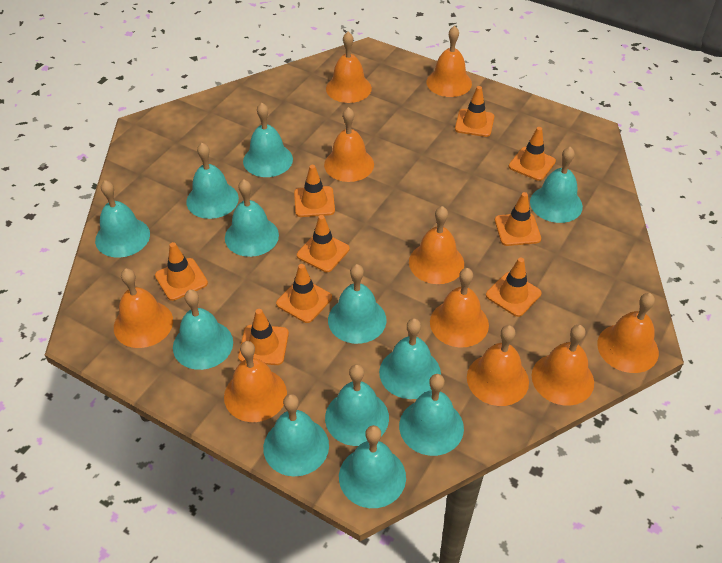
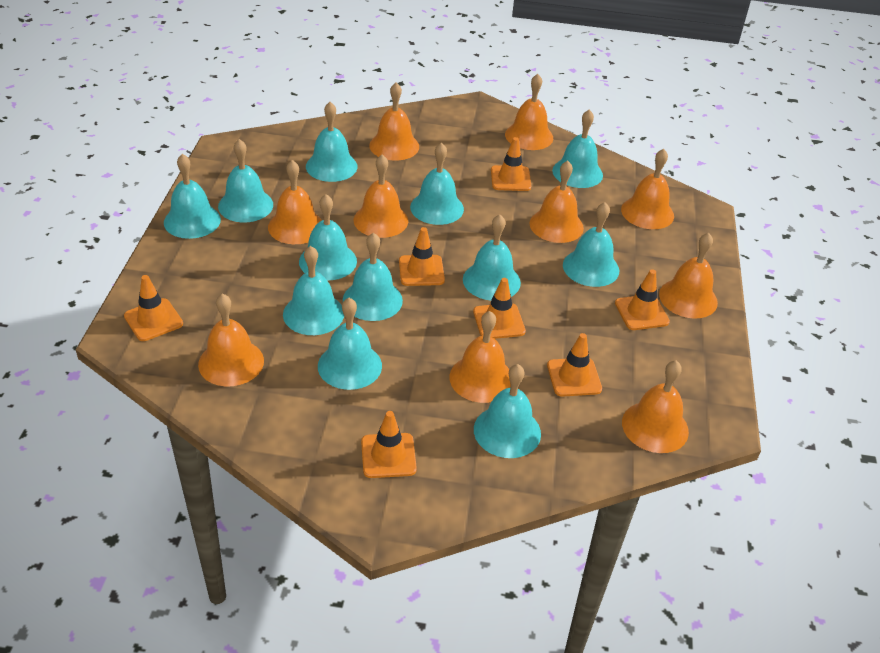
orange traffic cone: [155,242,208,301] [238,309,289,365] [276,264,332,323] [294,165,335,217] [297,215,350,272] [455,86,494,137] [486,257,542,317] [495,192,541,246] [509,127,556,181] = 9 -> [124,275,183,341] [361,411,417,478] [399,227,445,286] [473,278,526,339] [491,137,531,191] [547,333,602,397] [615,269,670,330] = 7

